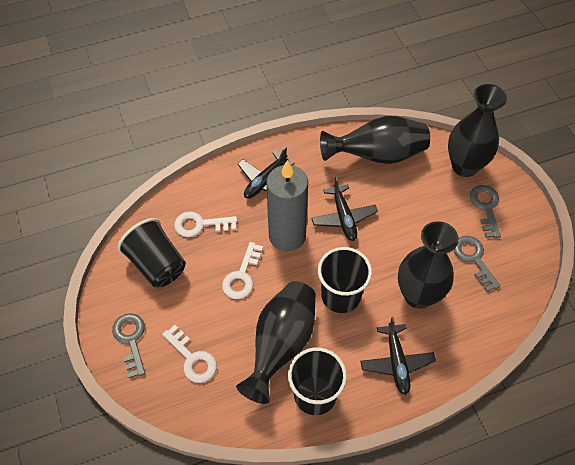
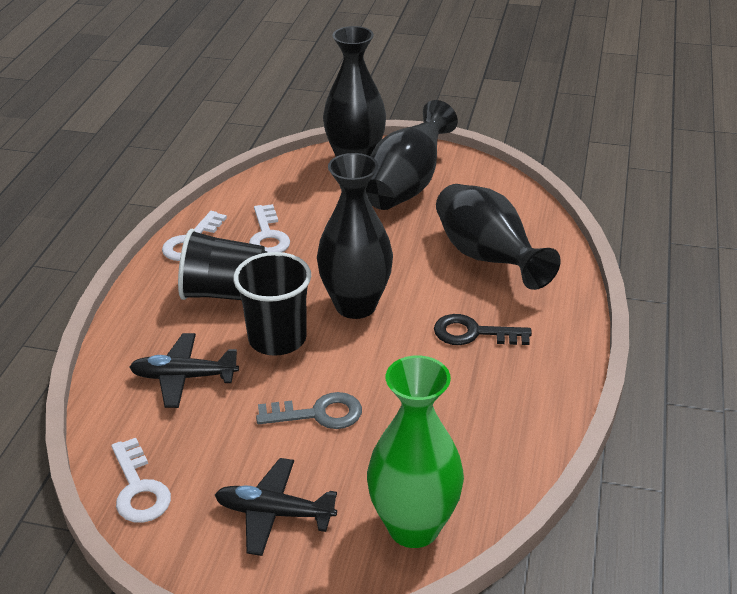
black cup: [117,218,186,287] [288,347,347,415] [318,247,372,313] = 3 -> [178,229,267,300] [233,252,311,356] = 2
black key: none = 0 -> [434,314,532,345] = 1
black plane: [238,147,295,199] [312,177,378,241] [360,317,436,395] = 3 -> [129,333,239,408] [215,458,337,556] = 2
green vase: none = 0 -> [367,355,464,548] = 1
grey candle: [266,160,308,251] = 1 -> none = 0
grey key: [112,313,145,378] [454,236,501,292] [470,185,501,238] = 3 -> [256,392,362,429] = 1

